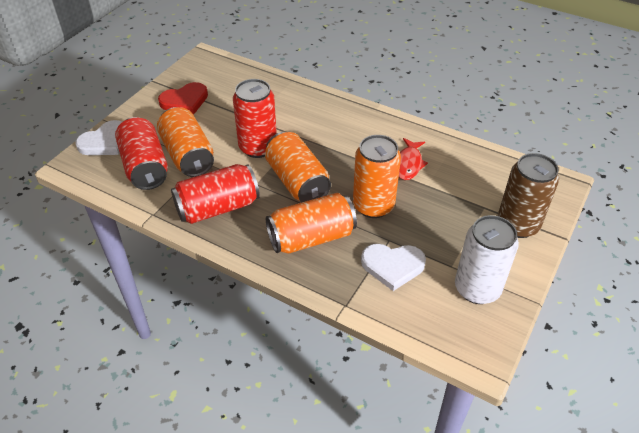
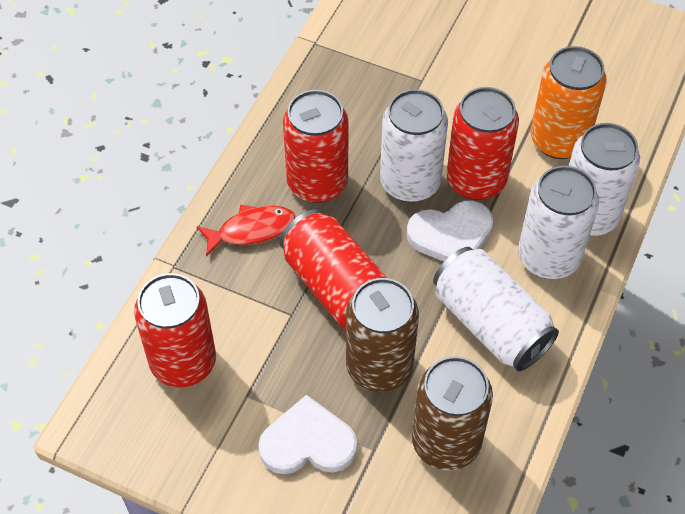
brown can: [498,153,559,238] = 1 -> [346,278,419,392] [412,356,493,471] = 2
orange can: [157,107,214,177] [265,132,331,203] [266,193,357,254] [353,135,401,218] = 4 -> [531,46,607,159] = 1
red can: [115,117,168,190] [171,164,260,224] [233,79,277,158] = 3 -> [134,273,216,387] [280,209,387,329] [283,90,349,203] [447,87,519,200] = 4
red heart: [158,82,208,114] = 1 -> none = 0
white can: [455,215,519,304] = 1 -> [380,89,448,202] [433,247,559,371] [518,166,599,279] [569,123,640,236] = 4

